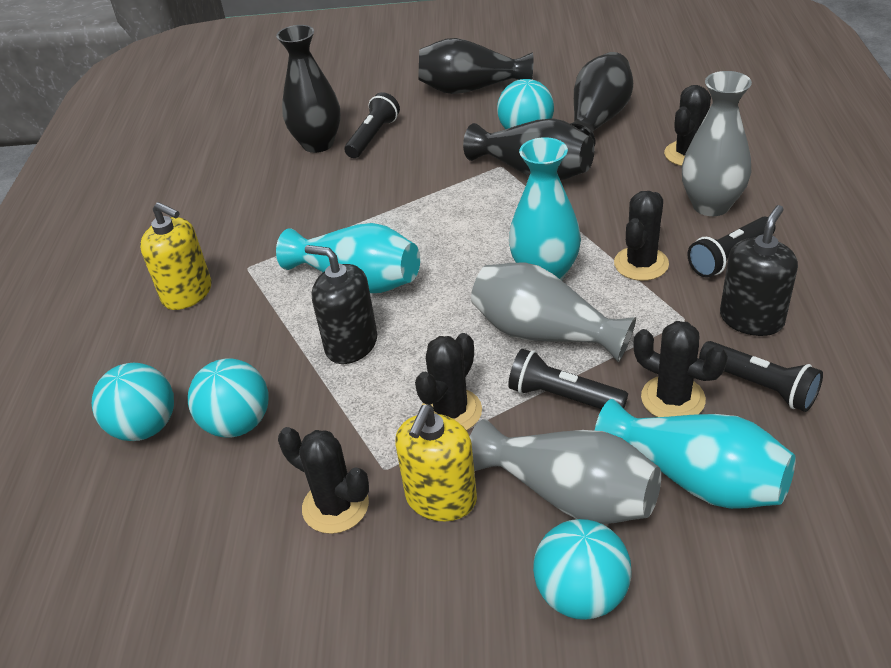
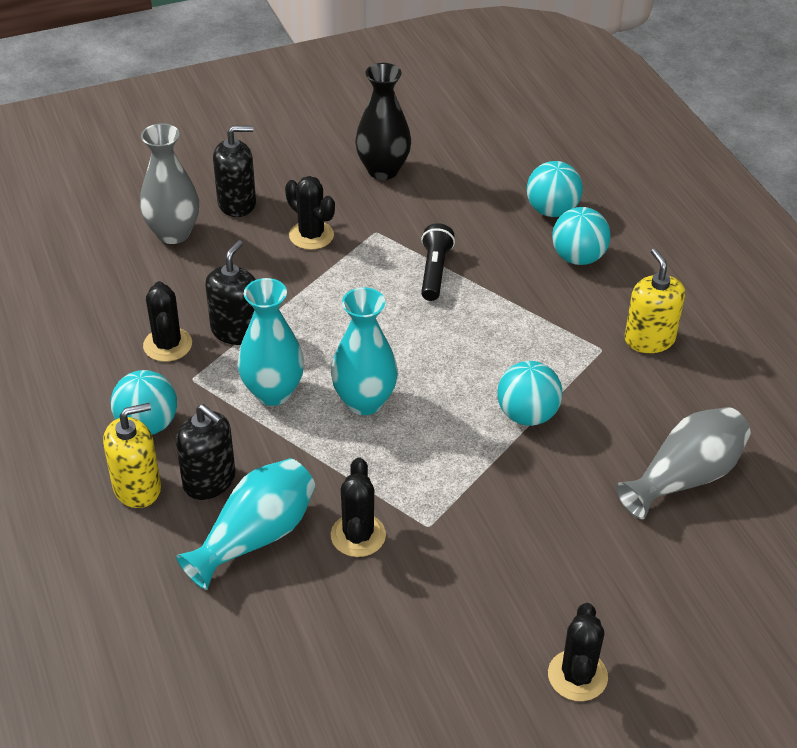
black cactus: [278,427,369,534] [415,333,482,430] [614,191,669,281] [633,321,728,417] [664,85,711,166] = 5 -> [143,281,192,362] [285,176,335,250] [331,458,386,557] [548,603,608,701] = 4
black flashlight: [345,92,400,158] [508,349,628,409] [687,217,776,278] [699,341,823,412] = 4 -> [421,223,455,301] = 1
black soap dispenser: [305,245,377,364] [720,205,798,336] = 2 -> [176,404,236,500] [205,240,256,345] [213,126,256,217] = 3
black vase: [276,25,341,153] [418,38,534,94] [463,118,594,181] [570,52,633,147] = 4 -> [355,63,411,180] = 1
grey vase: [470,419,661,524] [471,263,636,362] [682,71,752,216] = 3 -> [140,123,199,244] [616,407,751,519] = 2

